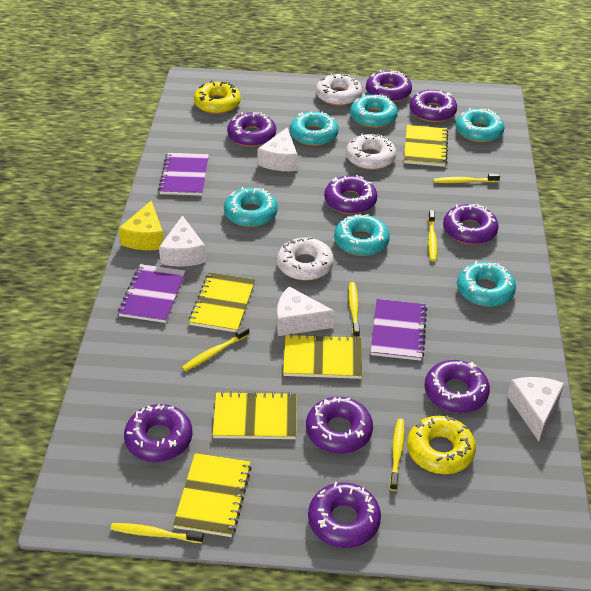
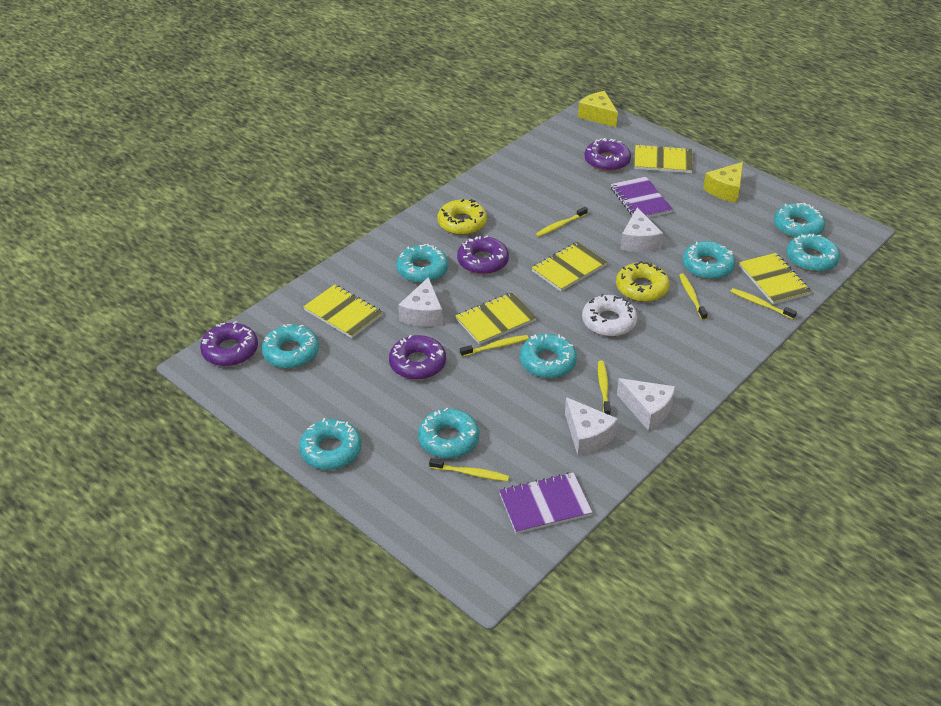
purple donut: [124,404,192,462] [227,112,276,147] [306,397,373,453] [308,482,381,548] [324,175,377,214] [366,70,412,102] [410,90,457,122] [424,360,490,413] [443,204,499,245] = 9 -> [200,321,258,366] [389,335,446,380] [457,235,509,274] [584,138,631,171] = 4
purple notebook: [118,264,186,323] [158,153,209,196] [371,299,427,361] = 3 -> [499,472,593,534] [611,177,673,218] = 2
turquoise donut: [224,187,278,227] [290,111,339,146] [334,214,390,256] [350,94,398,128] [455,108,505,143] [457,261,516,307] = 6 -> [262,324,319,369] [299,418,362,470] [396,244,448,283] [418,408,479,459] [520,334,577,378] [682,241,735,279] [774,203,825,238] [787,234,840,272] = 8
white donut: [277,237,334,281] [316,73,362,106] [346,134,396,170] = 3 -> [582,294,638,337] = 1
yellow cheese: [119,200,164,250] = 1 -> [578,91,618,127] [703,162,743,203] = 2

